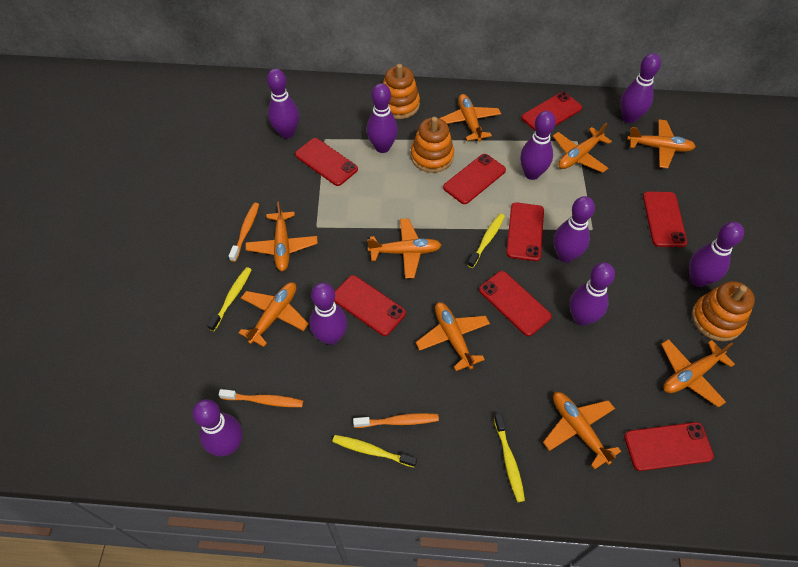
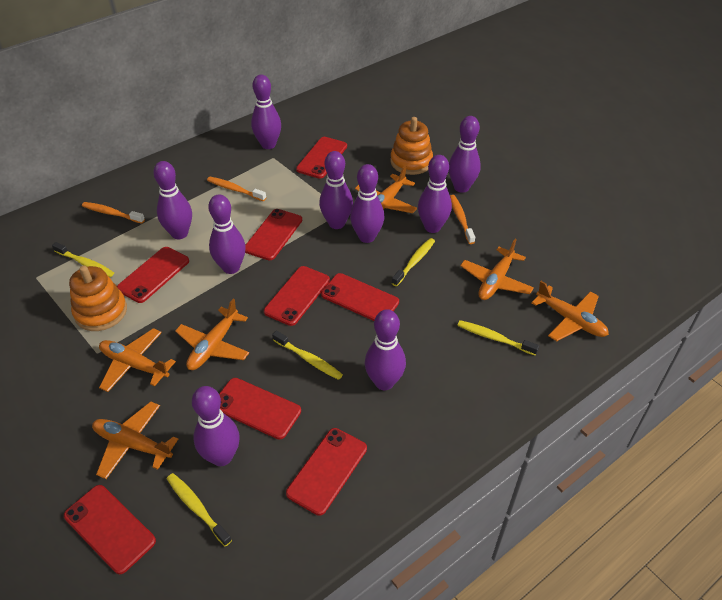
orange plane: [239,282,309,347] [245,202,318,271] [367,218,441,279] [416,302,490,371] [440,94,501,142] [543,392,621,470] [553,123,612,173] [627,119,696,168] [661,339,735,408] = 9 -> [92,402,178,479] [99,328,176,392] [175,298,249,370] [355,166,417,213] [460,239,534,300] [532,281,609,341] = 6
orange stacking toy: [383,64,420,119] [411,117,454,173] [692,281,755,341] = 3 -> [69,266,127,331] [390,117,433,175] = 2
yellow toothbrush: [207,267,252,331] [332,435,417,468] [467,214,505,268] [494,413,525,502] = 4 -> [52,242,114,277] [167,473,232,547] [272,331,343,380] [392,238,435,286] [457,320,539,355] = 5

